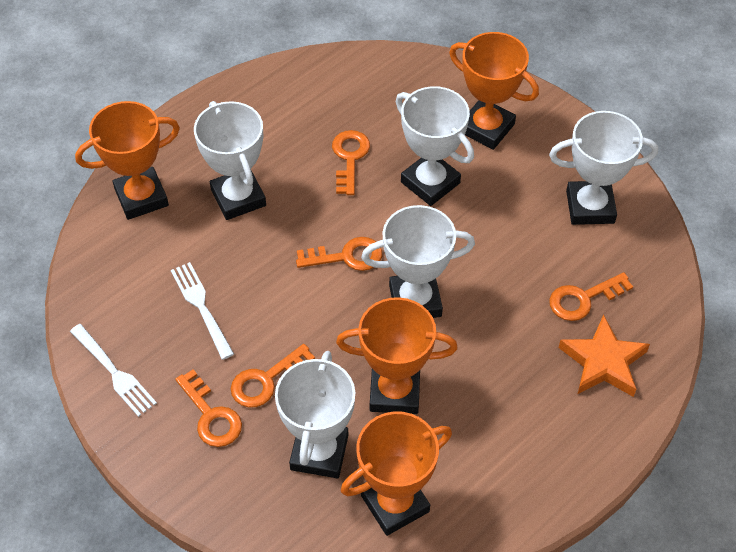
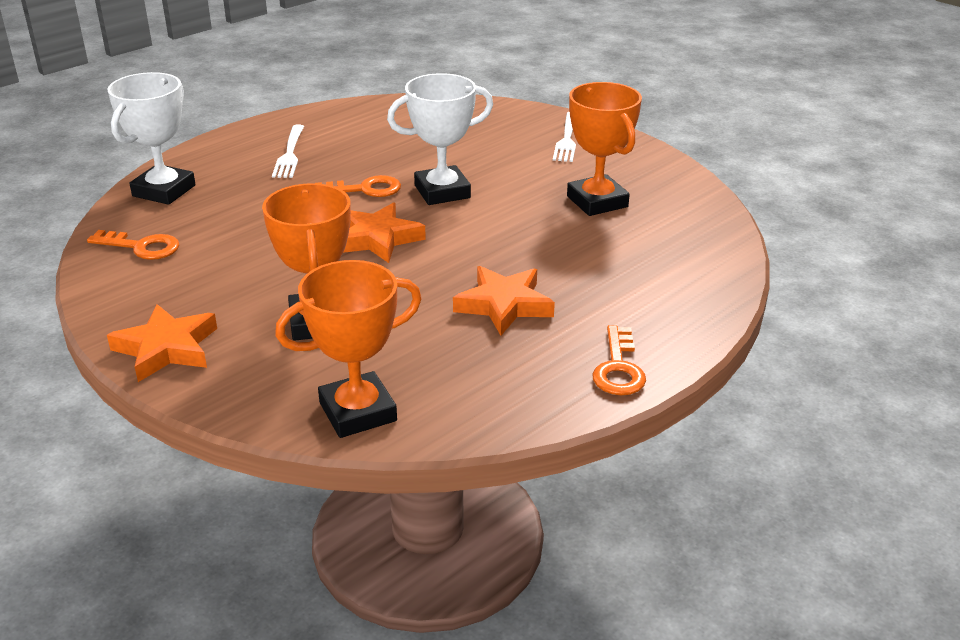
orange key: [176,369,242,447] [231,344,315,408] [296,237,382,271] [332,130,370,195] [549,272,633,321] = 5 -> [87,230,179,260] [315,175,401,197] [592,325,646,395] = 3
orange star: [558,315,650,397] = 1 -> [107,304,217,382] [343,202,426,263] [453,266,555,335] = 3
orange trophy: [75,101,180,220] [336,297,458,414] [341,411,452,536] [449,32,539,150] = 4 -> [262,183,351,341] [275,260,422,438] [567,82,642,216] = 3
white trophy: [194,101,266,220] [275,351,355,478] [361,205,475,318] [396,86,474,206] [549,111,658,225] = 5 -> [107,72,196,205] [387,73,493,205] = 2

